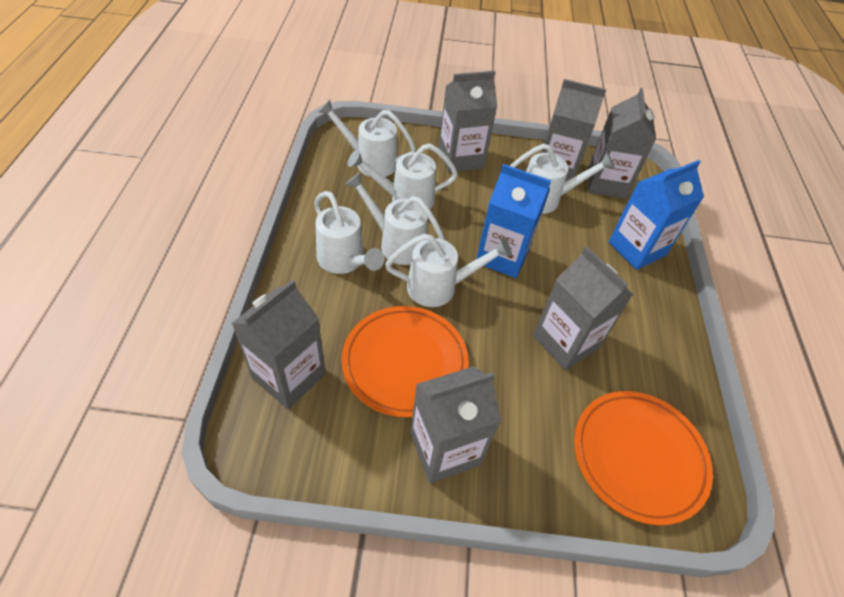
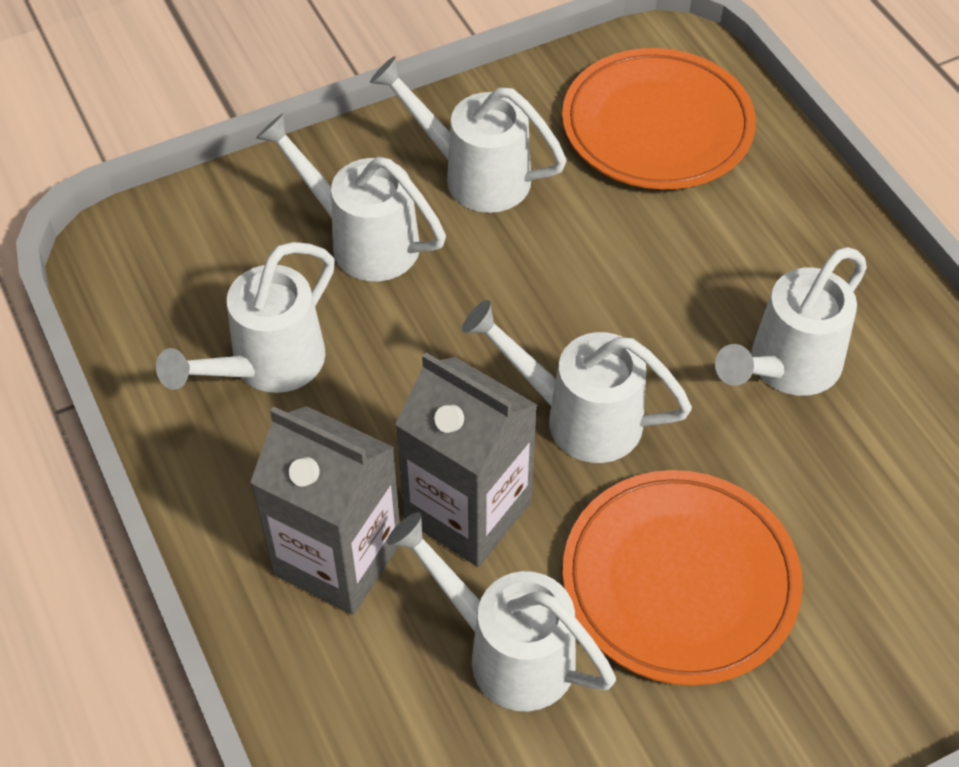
blue carton: [476,164,551,278] [608,160,704,270] = 2 -> none = 0
grey carton: [232,279,326,409] [410,366,501,483] [439,71,497,173] [533,246,633,370] [541,79,606,182] [588,88,656,199] = 6 -> [250,406,400,615] [395,353,537,567] = 2

